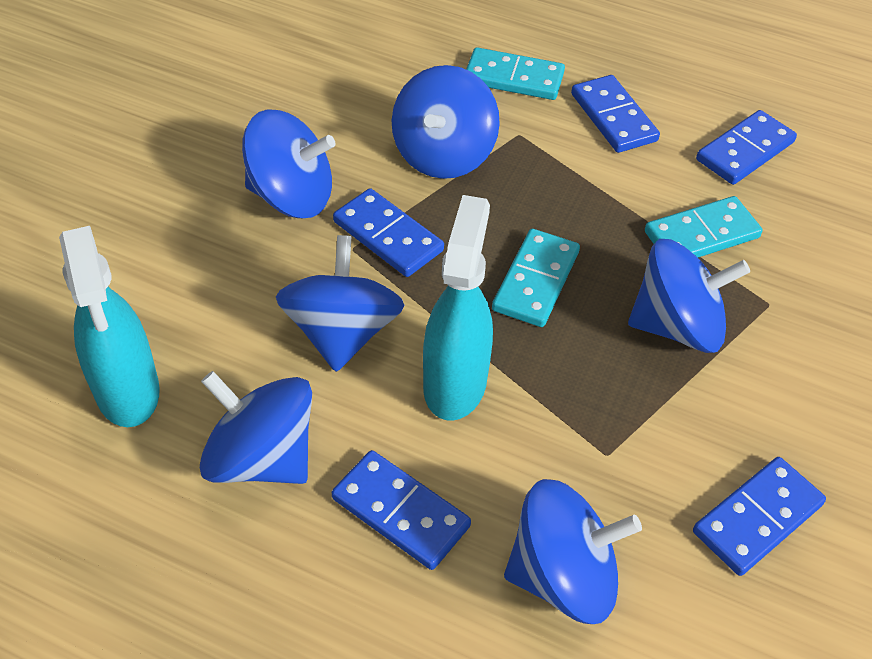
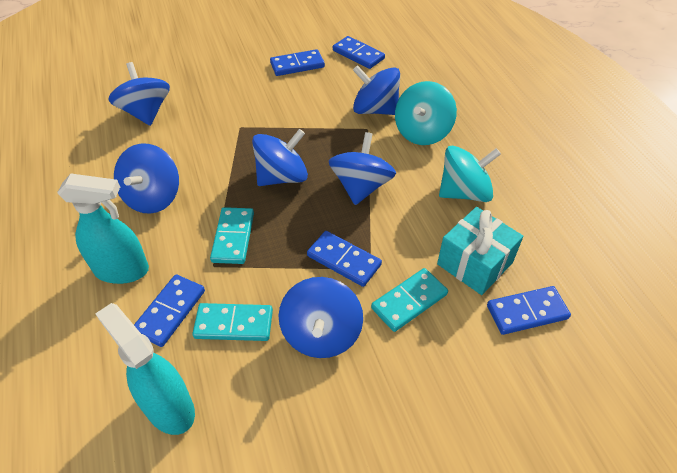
turquoise gift: none = 0 -> [437,207,523,295] = 1
turquoise spinning top: none = 0 -> [395,81,457,145] [439,146,501,202] = 2

